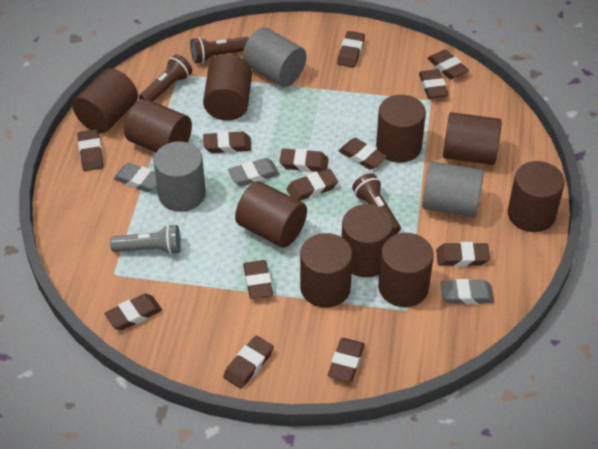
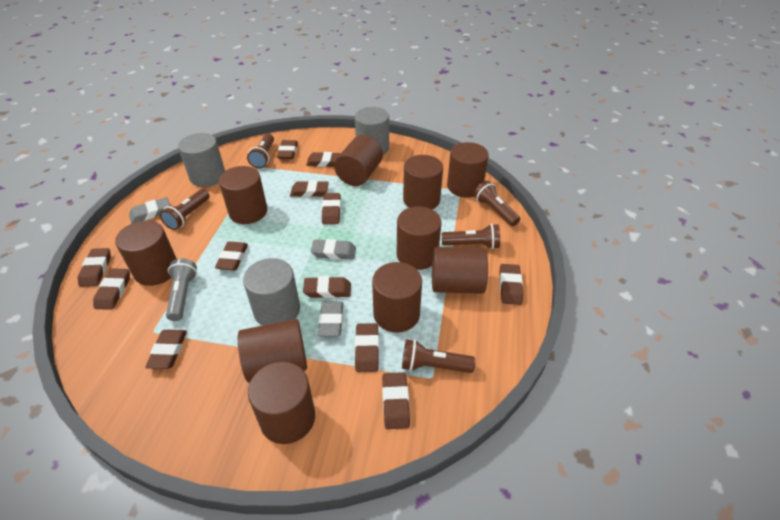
brown eraser: [78,129,104,171] [104,293,162,330] [203,131,252,153] [223,336,274,389] [243,260,273,299] [279,148,329,172] [287,169,338,201] [328,338,364,382] [337,31,365,68] [339,138,387,170] [419,69,449,99] [427,49,469,79] [436,242,490,266] = 13 -> [78,248,111,287] [93,268,130,310] [145,330,187,369] [215,241,248,270] [277,140,298,159] [290,180,329,197] [303,276,351,298] [306,152,341,167] [322,193,341,224] [355,323,379,372] [382,372,410,429] [499,264,523,305] = 12
brown flashlight: [139,54,192,102] [190,37,249,63] [352,173,401,235] = 3 -> [160,189,210,230] [247,134,274,168] [402,339,475,373] [442,224,500,249] [474,181,520,226] = 5

